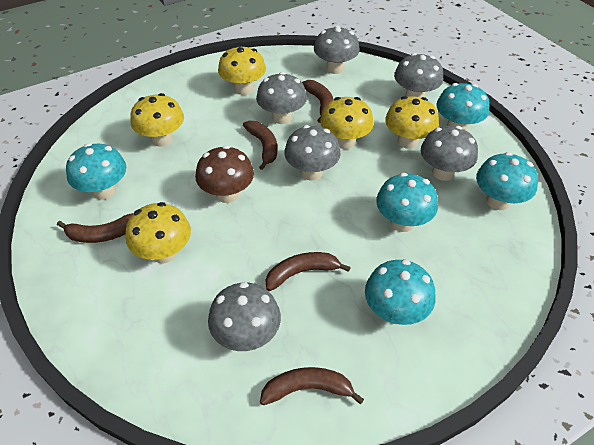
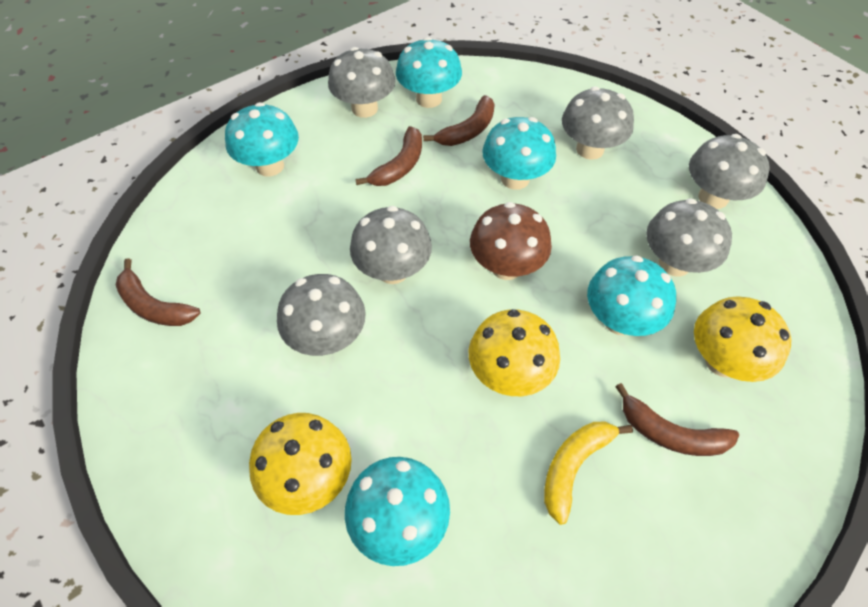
brown banana: [57,213,134,243] [243,121,277,170] [260,367,364,405] [266,252,351,291] [302,80,334,123] = 5 -> [116,258,200,326] [355,126,422,186] [423,95,495,146] [615,383,739,456] = 4
yellow banana: none = 0 -> [544,422,633,525] = 1
yellow mushroom: [126,202,191,264] [130,93,184,147] [218,45,266,95] [320,97,374,149] [385,96,439,149] = 5 -> [249,413,352,515] [469,309,560,396] [694,296,791,382] = 3

